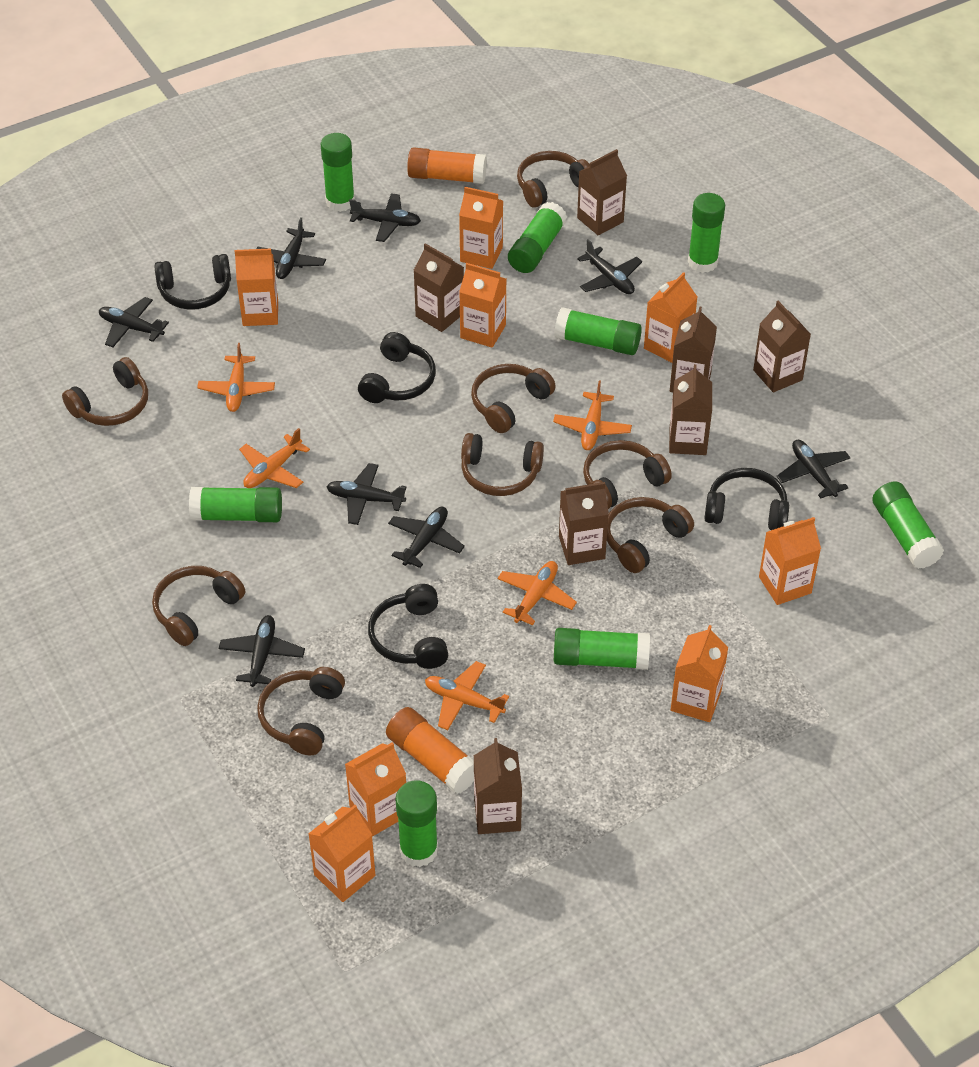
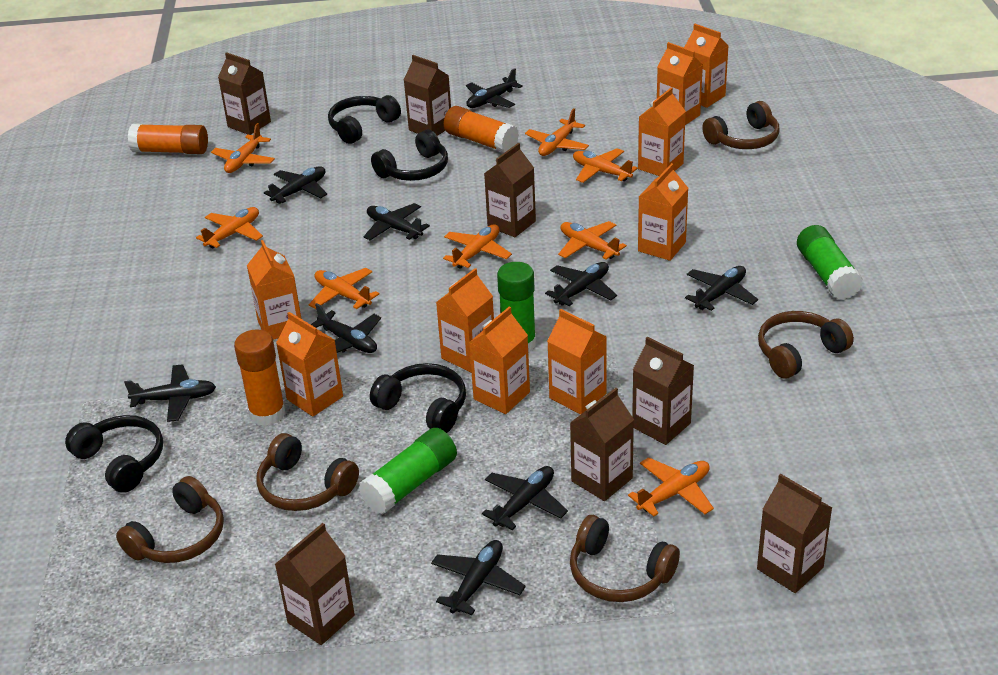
black plane: [99,297,169,347] [219,615,305,687] [256,217,326,279] [326,463,407,525] [349,193,421,242] [388,507,465,568] [577,239,642,294] [777,440,850,498] = 8 -> [124,364,216,422] [264,166,327,204] [310,303,381,353] [364,203,430,241] [431,540,526,615] [466,68,523,108] [482,466,568,530] [545,262,617,306] [685,266,758,311] = 9
brown headphones: [62,357,148,426] [152,566,245,646] [257,667,345,755] [461,433,544,496] [471,364,556,433] [517,151,590,207] [583,440,672,509] [607,497,694,573] = 8 -> [116,476,224,563] [256,433,359,511] [570,515,680,602] [702,101,779,149] [758,311,854,379] = 5
green glue stick: [189,487,282,522] [321,133,355,212] [396,780,438,867] [508,202,567,273] [554,307,642,355] [554,628,650,670] [688,193,725,273] [872,481,944,569] = 8 -> [359,428,457,514] [497,262,536,352] [797,225,863,300] = 3
orange carton: [235,249,278,326] [308,805,375,902] [345,742,406,836] [459,187,503,269] [459,263,506,348] [644,272,698,363] [671,625,728,722] [759,517,821,605] = 8 -> [247,240,301,340] [276,312,343,417] [436,268,494,373] [469,307,530,414] [547,309,607,415] [638,88,686,176] [638,163,688,261] [657,42,703,125] [684,24,729,108] = 9
orange glue stick: [386,707,474,794] [407,147,487,184] = 2 -> [128,124,208,154] [234,329,286,426] [444,106,519,153] = 3
orange plane: [197,343,275,412] [239,428,310,488] [425,661,509,730] [497,561,577,625] [553,380,632,450] = 5 -> [196,207,263,248] [211,123,275,173] [309,268,380,309] [443,224,512,269] [525,108,589,156] [558,221,627,260] [573,148,638,183] [628,457,714,516] = 8

